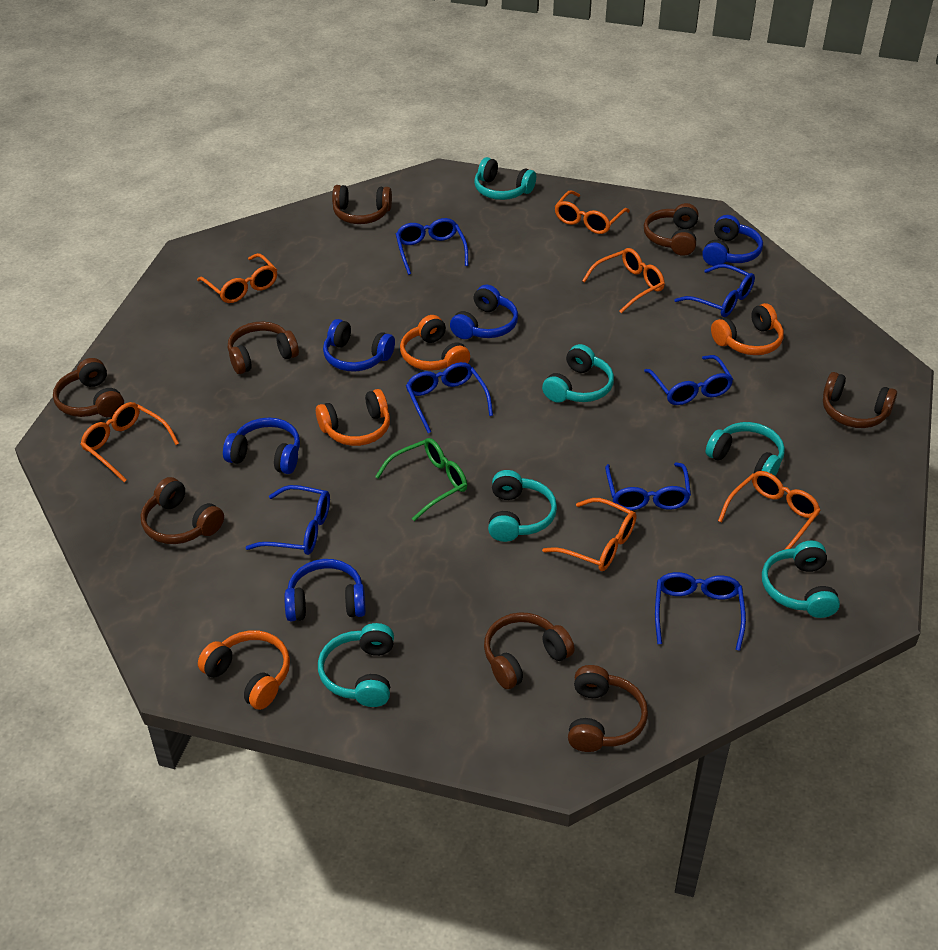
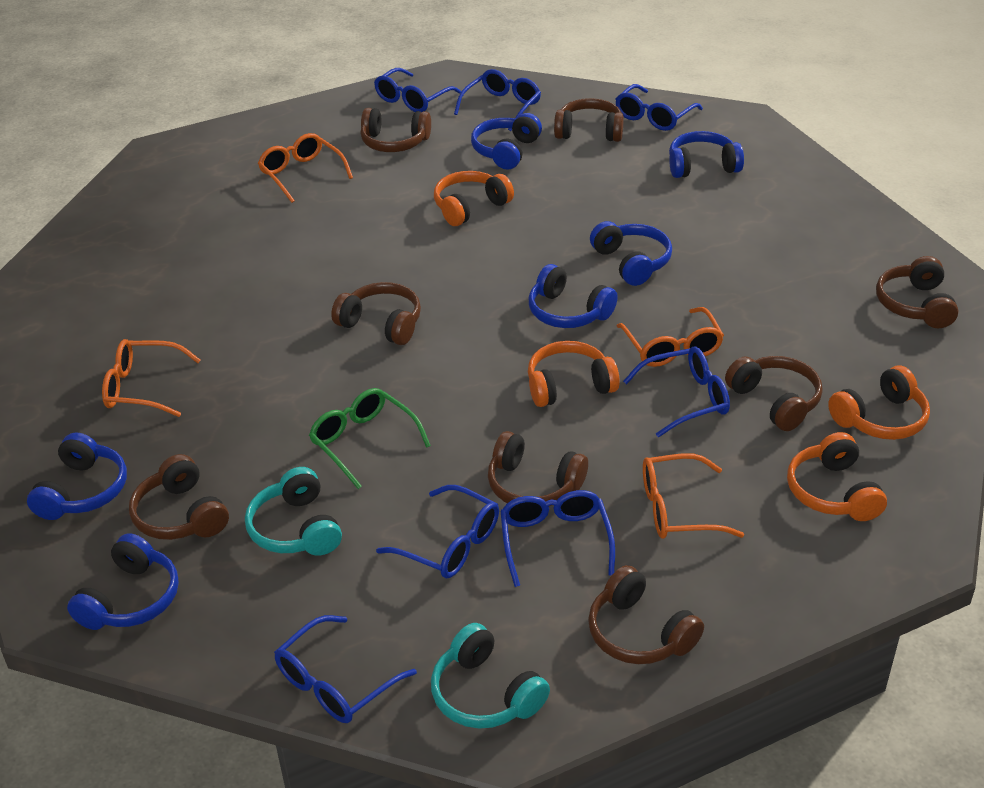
blue headphones: [223,418,300,474] [284,559,366,621] [323,319,395,371] [450,285,518,339] [702,215,763,266] = 5 -> [27,433,127,520] [67,533,179,630] [471,113,542,170] [529,264,618,328] [590,221,672,286] [669,131,744,178] = 6
orange glasses: [80,402,179,482] [197,253,277,303] [542,498,636,571] [555,190,630,234] [582,248,665,313] [718,471,821,550] = 6 -> [102,339,201,417] [258,133,353,203] [617,307,724,367] [643,453,744,539] = 4
turquoise headphones: [318,623,394,707] [474,157,536,200] [488,470,557,542] [542,344,614,403] [705,422,785,476] [762,541,840,618] = 6 -> [245,467,342,556] [431,623,550,729] = 2

